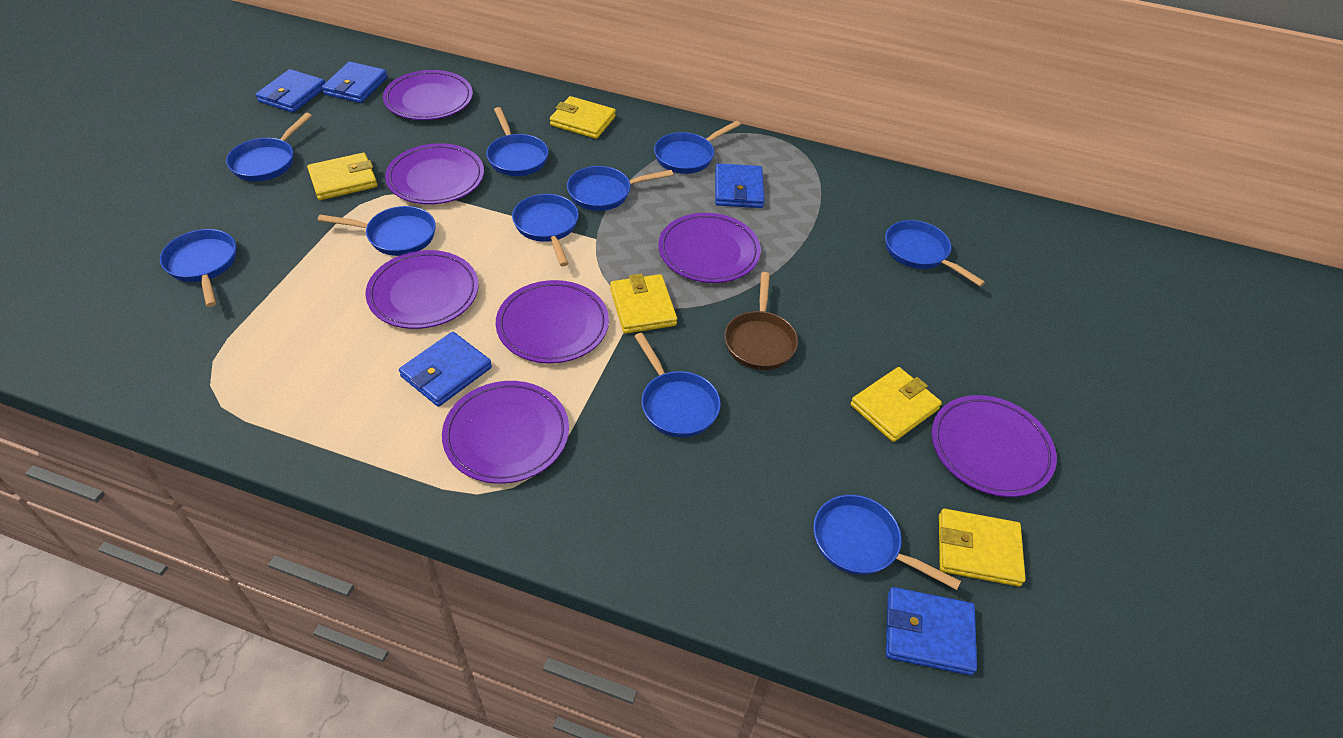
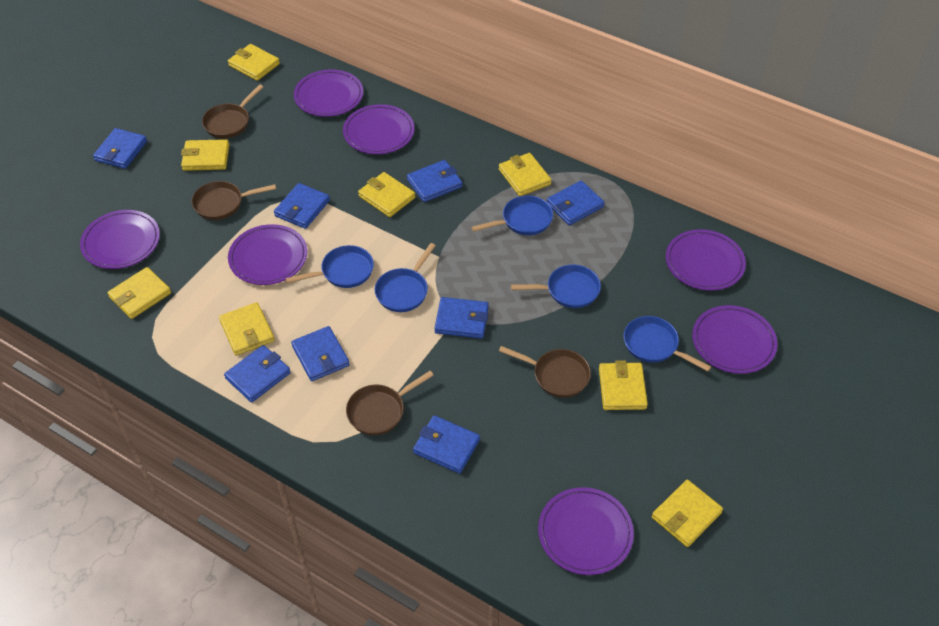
blue pan: [160,229,236,307] [226,113,312,181] [318,206,436,256] [486,107,549,176] [512,194,579,266] [567,166,673,211] [634,333,721,437] [654,121,741,174] [813,495,961,590] [885,220,985,286] = 10 -> [286,245,374,288] [375,243,436,312] [471,196,553,235] [511,265,601,308] [624,316,711,371] = 5
blue wallet: [256,69,325,113] [322,62,388,103] [399,332,492,407] [715,163,764,208] [886,587,977,676] = 5 -> [93,128,147,169] [224,345,291,403] [274,183,330,229] [291,326,350,381] [407,160,462,202] [413,415,480,474] [434,297,489,339] [547,180,605,225] = 8
brown pan: [725,272,798,370] = 1 -> [192,181,276,220] [202,85,263,138] [346,371,434,435] [499,346,591,398] = 4
yellow wallet: [307,153,377,200] [550,96,616,139] [610,274,677,334] [851,367,942,442] [939,509,1026,587] = 5 -> [108,267,171,319] [181,139,229,171] [219,302,275,356] [228,44,280,81] [358,172,415,217] [499,153,552,196] [599,360,648,410] [652,480,723,547] = 8

